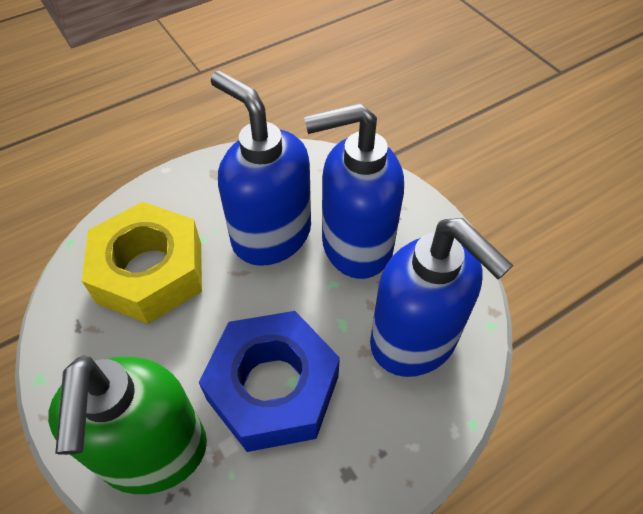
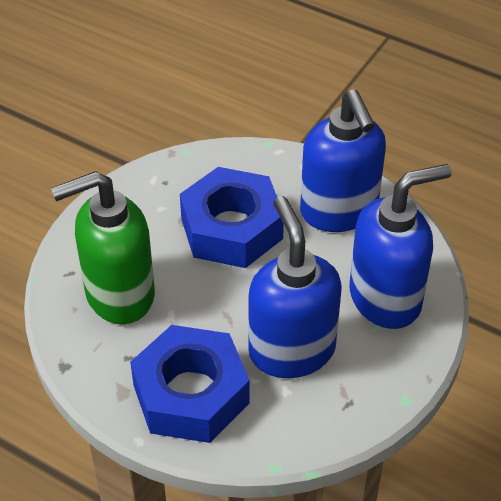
blue nut: [199,311,340,452] = 1 -> [130,325,250,443] [180,167,284,268] = 2
yellow nut: [82,202,202,324] = 1 -> none = 0

